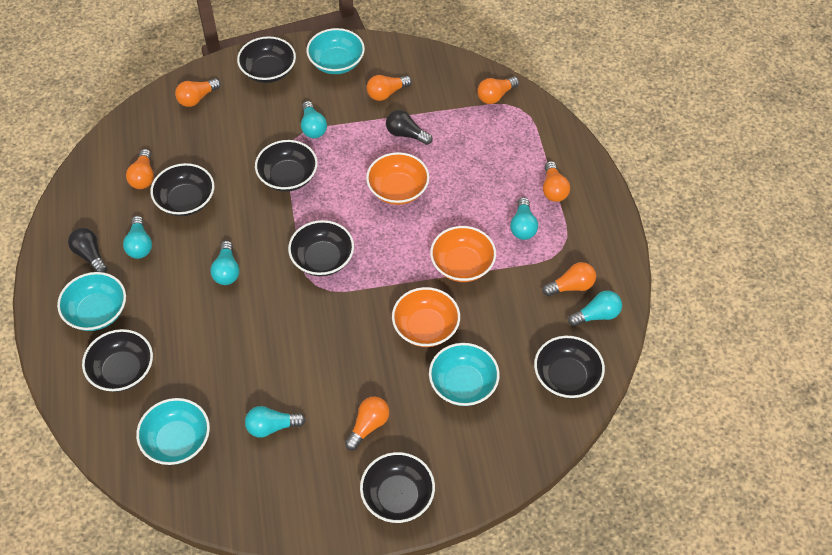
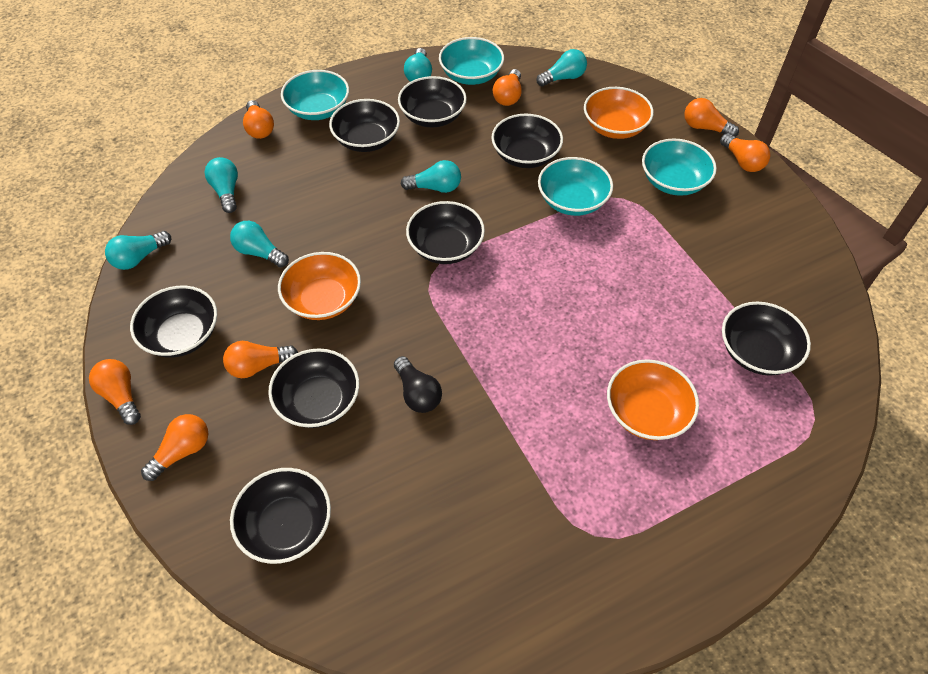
black bowl: [82,329,153,392] [150,163,214,216] [237,36,296,83] [255,140,318,192] [288,220,354,276] [360,452,435,523] [534,336,605,399] = 7 -> [130,286,217,358] [230,468,331,564] [268,348,359,428] [329,99,400,152] [398,76,467,128] [406,201,485,264] [491,114,563,168] [722,302,811,376] = 8
black light bulb: [68,228,107,273] [386,110,433,145] = 2 -> [394,356,442,413] = 1

